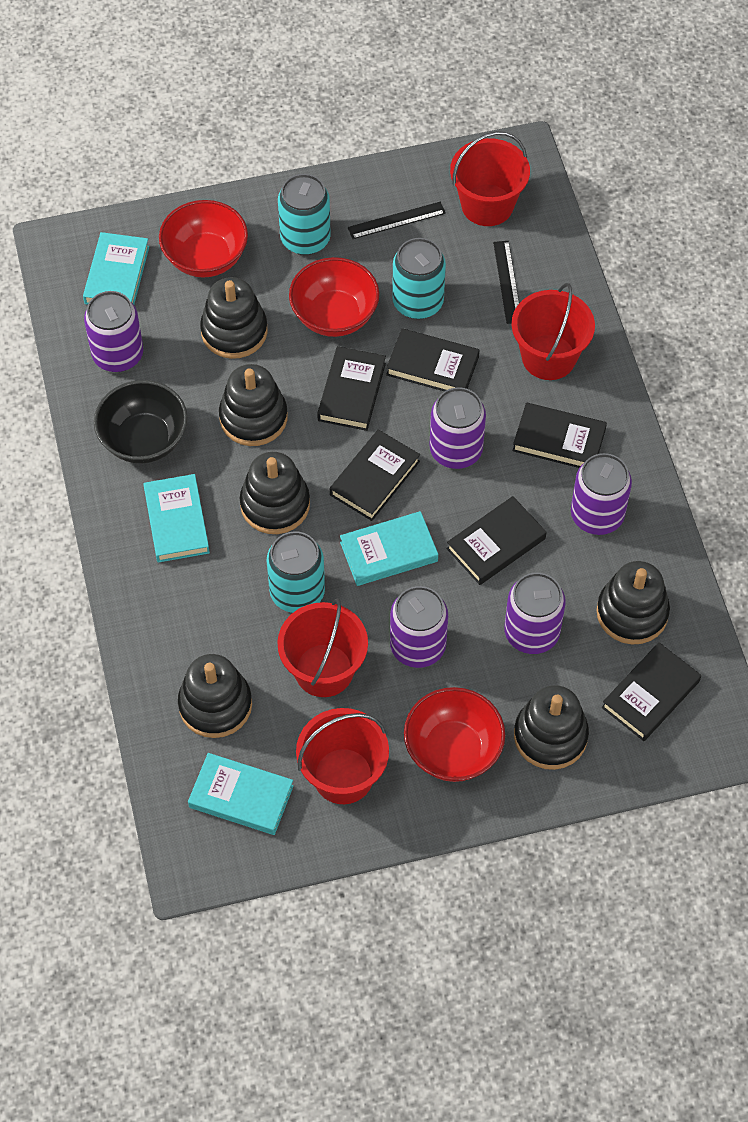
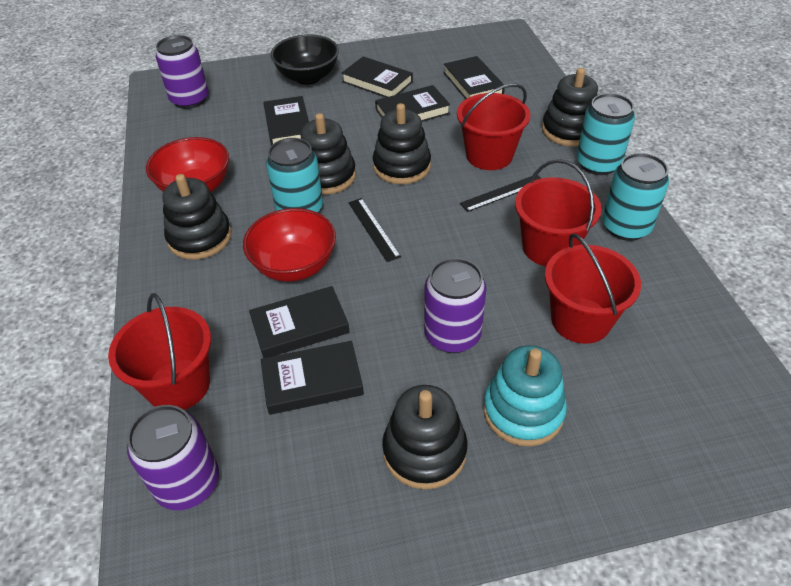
black stacking toy: [178,654,252,738] [200,277,268,359] [219,364,288,446] [240,452,310,534] [514,685,589,770] [597,561,670,644] = 6 -> [163,174,231,260] [300,113,356,195] [373,103,431,184] [382,385,468,489] [542,68,598,146] = 5
purple can: [84,291,143,372] [390,586,448,668] [429,387,486,469] [504,573,566,654] [571,453,632,535] = 5 -> [127,405,219,510] [156,35,209,109] [424,258,487,353] = 3
red bowl: [159,200,248,278] [289,257,379,337] [404,687,505,782] = 3 -> [146,137,229,192] [243,208,336,282] = 2
turquoise book: [83,232,149,305] [143,474,210,563] [188,753,294,835] [340,511,438,586] = 4 -> none = 0
turquoise stacking toy: none = 0 -> [483,345,567,446] = 1

